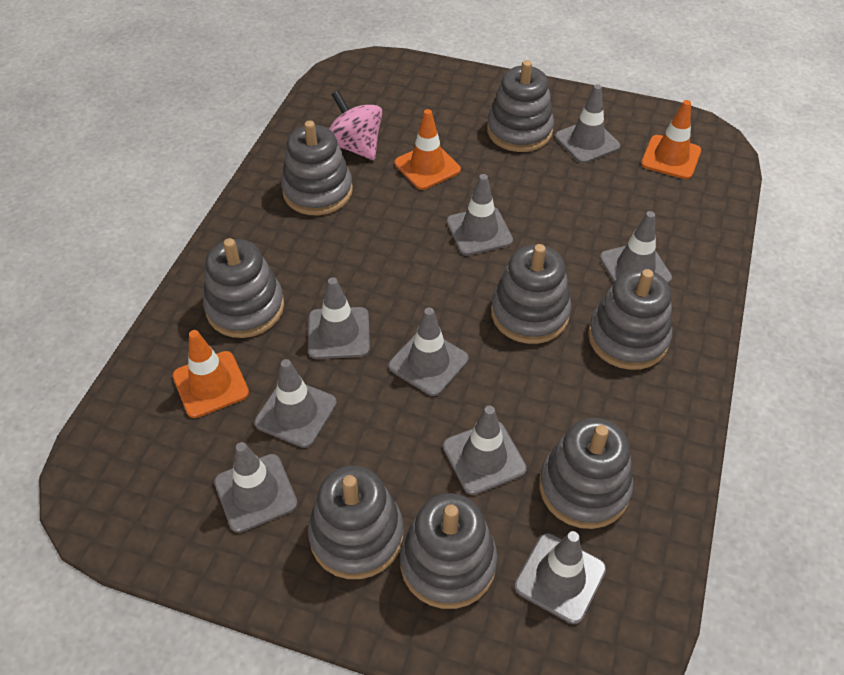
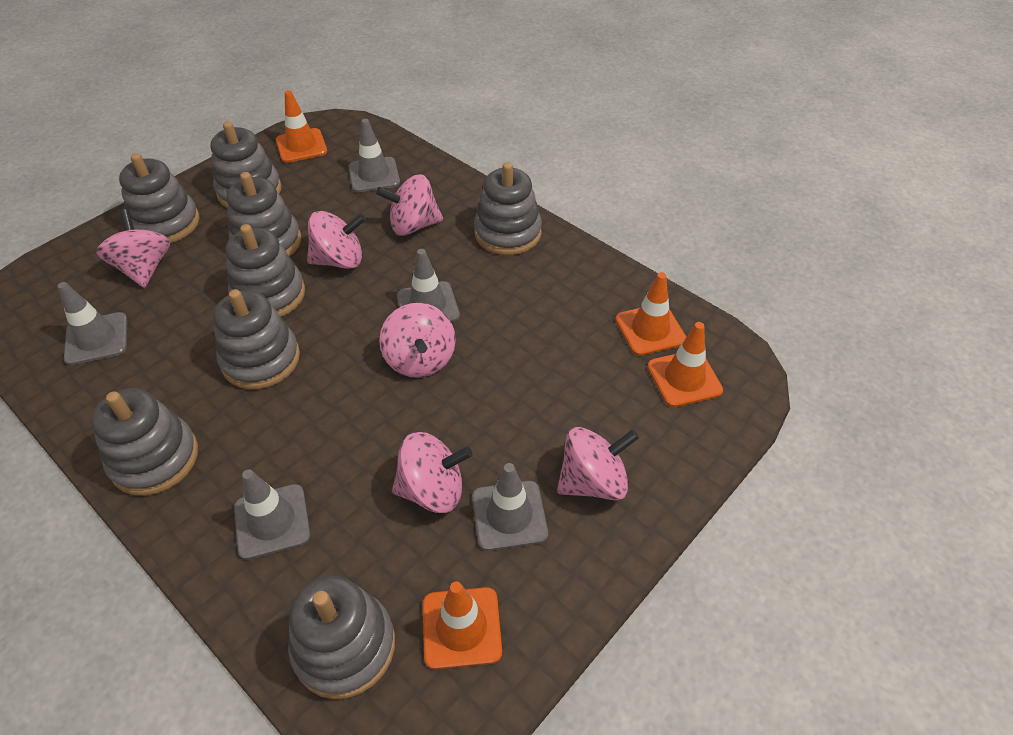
grey traffic cone: [214,442,298,533] [254,359,337,448] [308,277,370,359] [389,308,469,396] [443,406,527,495] [447,174,513,256] [514,531,606,624] [555,84,620,163] [600,211,672,284] = 9 -> [58,282,127,365] [234,469,310,560] [348,119,400,192] [397,249,460,323] [472,463,548,551] = 5
orange traffic cone: [172,330,249,418] [395,109,461,190] [641,100,701,179] = 3 -> [276,90,327,163] [423,581,502,670] [615,272,686,356] [647,322,723,407] = 4
pink spinning top: [329,91,383,160] = 1 -> [97,209,170,288] [307,211,366,269] [376,174,443,236] [379,303,456,378] [392,432,472,513] [557,427,639,501] = 6

